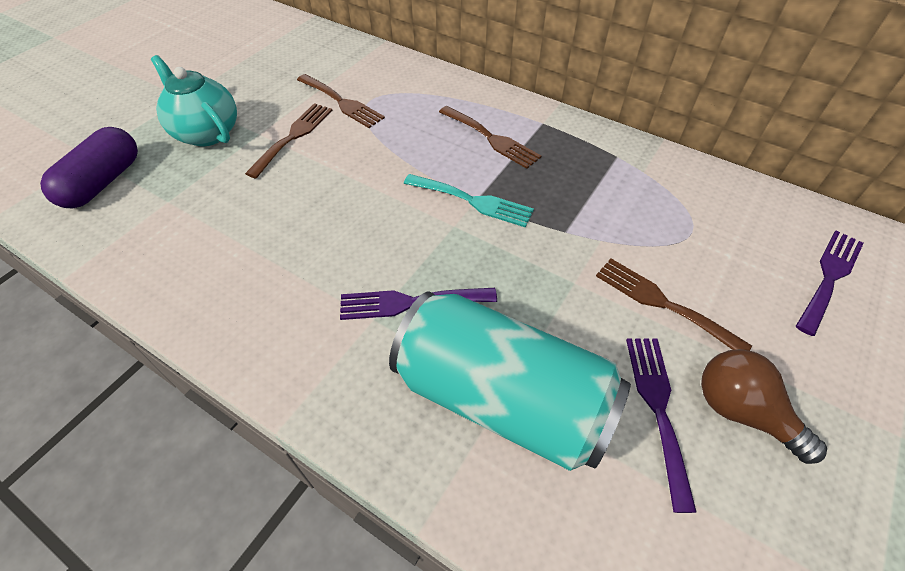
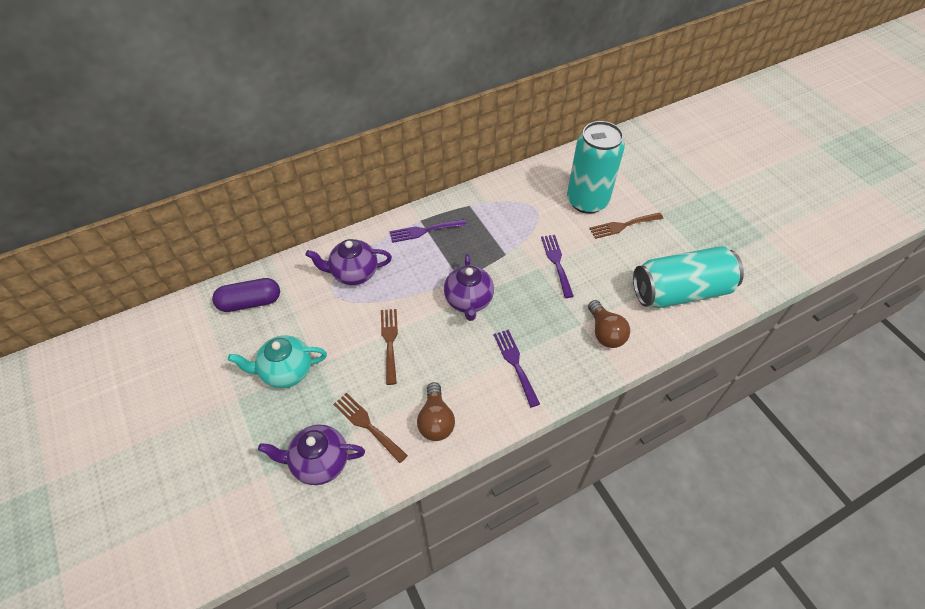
brown fork: [245,103,333,179] [297,74,385,128] [439,106,541,169] [596,259,752,351] = 4 -> [333,393,408,463] [381,309,398,385] [589,213,664,239] = 3
brown light bulb: [701,349,827,464] = 1 -> [417,382,455,441] [588,300,630,348] = 2
purple teapot: none = 0 -> [258,425,365,485] [306,239,392,285] [444,254,494,321] = 3
turquoise can: [389,292,631,471] = 1 -> [567,121,625,214] [633,246,744,308] = 2
turquoise fork: [404,174,534,227] = 1 -> none = 0

